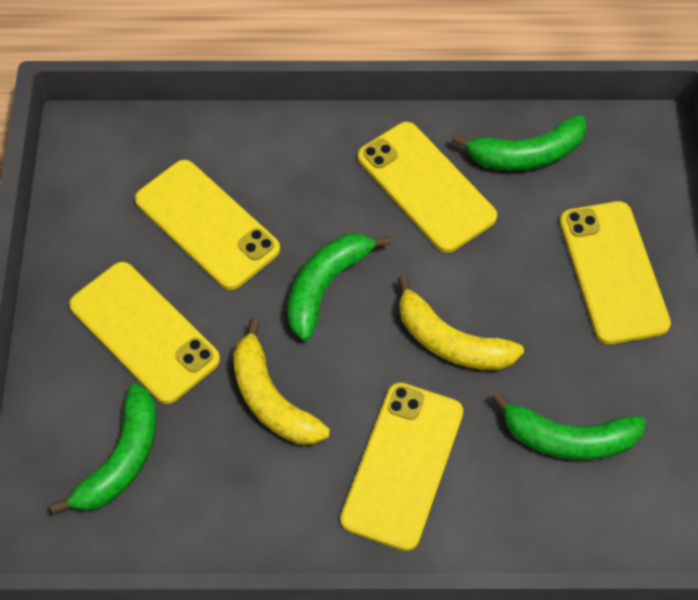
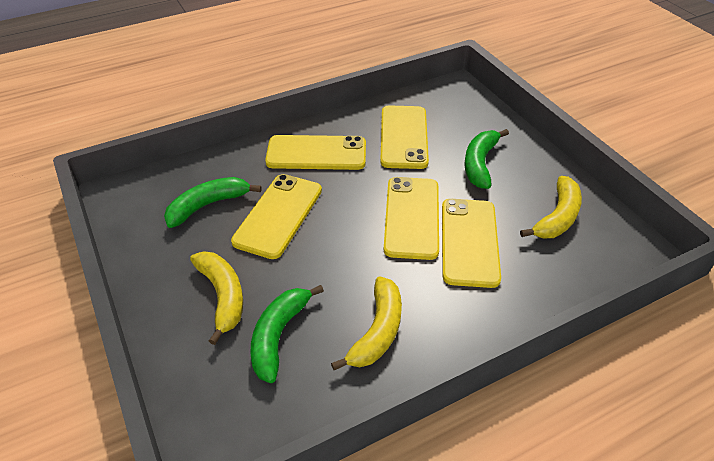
green banana: [50,384,157,514] [287,233,391,341] [452,115,587,171] [492,392,646,460] = 4 -> [164,177,262,228] [250,285,324,383] [464,129,509,189] = 3
yellow banana: [233,319,330,445] [398,275,524,370] = 2 -> [190,251,243,345] [331,276,402,370] [520,176,582,238] = 3

